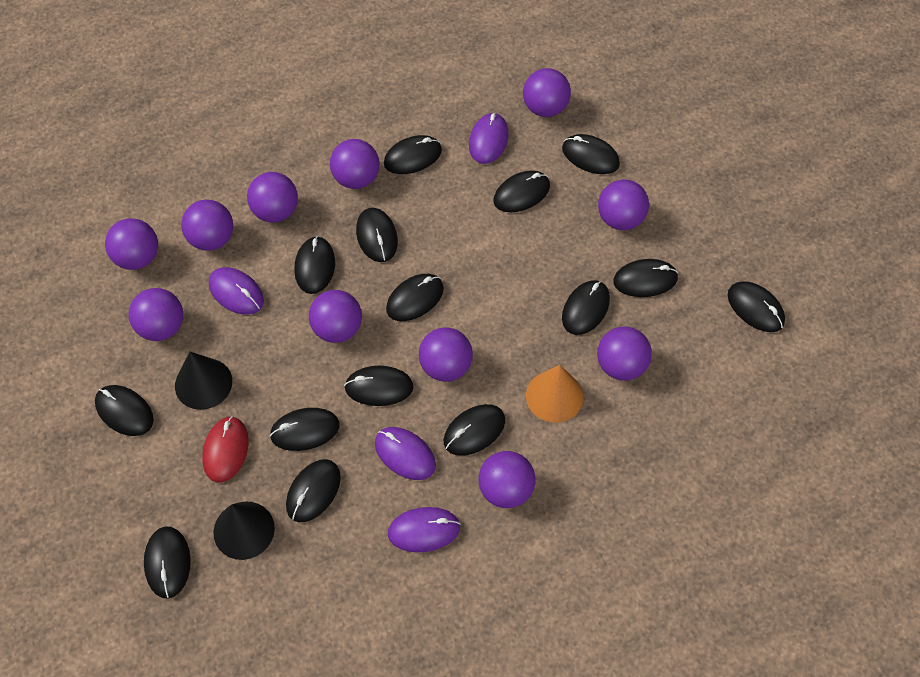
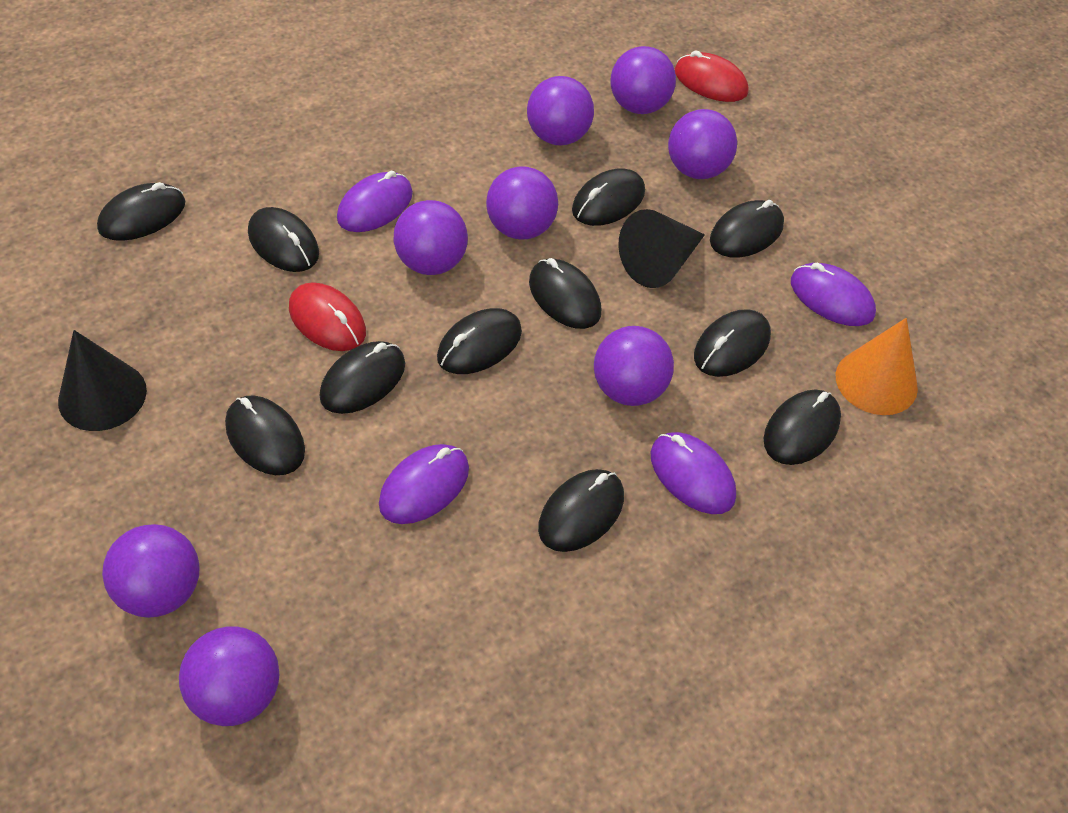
black mouse: [95,385,154,436] [144,526,191,598] [270,408,340,451] [286,459,341,522] [294,236,335,294] [344,366,414,406] [356,208,398,262] [384,135,442,174] [386,274,444,321] [444,404,505,456] [494,170,550,212] [562,134,620,174] [562,280,610,335] [613,259,678,297] [728,281,785,332] = 15 -> [97,182,185,241] [225,395,305,475] [248,207,319,272] [319,341,405,414] [437,308,522,374] [529,258,601,329] [538,469,624,552] [572,168,645,226] [694,309,771,377] [710,200,784,258] [764,390,841,465] = 11
purple ball: [105,218,158,270] [129,288,183,341] [181,200,233,251] [247,172,298,223] [309,290,362,343] [330,139,379,189] [419,328,473,382] [478,451,536,508] [523,68,571,117] [597,326,652,381] [598,179,649,230] = 11 -> [102,524,200,618] [179,626,279,726] [393,200,468,275] [486,166,558,240] [527,76,594,145] [594,326,674,406] [610,46,676,114] [668,109,737,179] = 8
red mouse: [202,416,249,483] = 1 -> [289,282,366,351] [675,50,748,102] = 2

